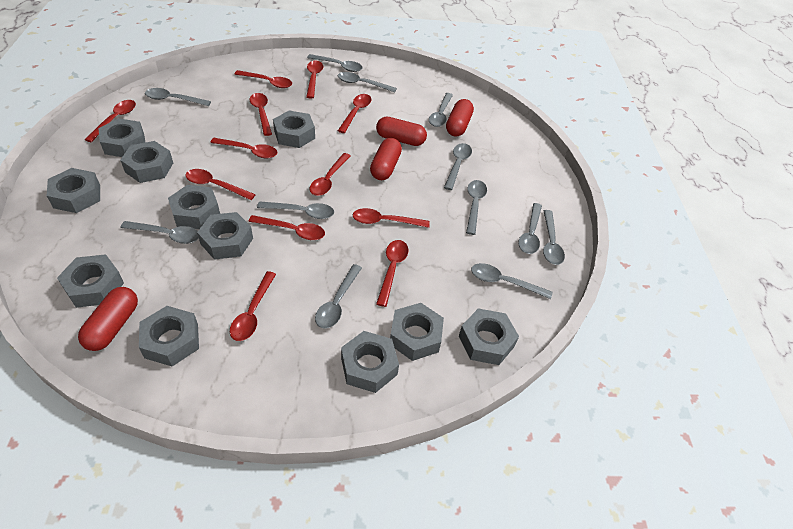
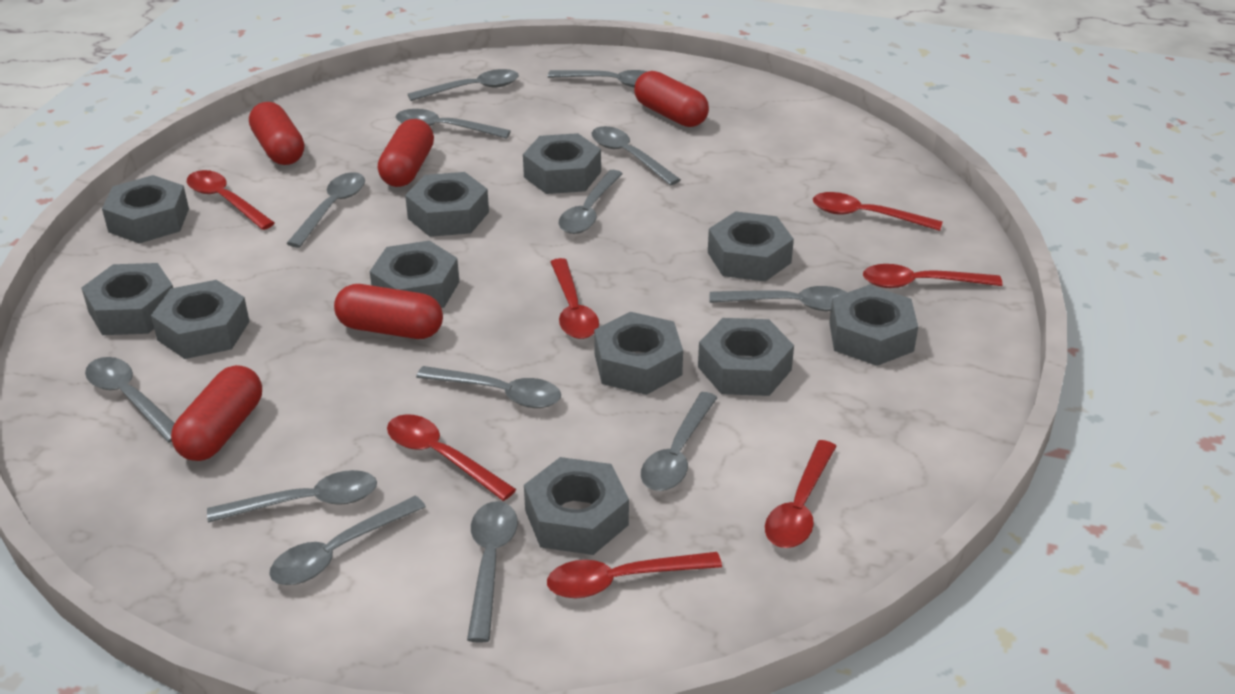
grey spoon: [120,221,199,244] [145,88,211,106] [257,201,334,219] [307,54,363,72] [315,264,362,329] [338,72,397,93] [429,93,453,127] [444,143,472,190] [466,180,487,235] [471,263,553,299] [518,203,542,254] [543,210,565,265] = 12 -> [85,357,175,443] [207,470,377,523] [269,496,426,585] [286,172,365,248] [396,109,511,139] [408,69,519,101] [416,366,561,408] [467,501,518,643] [548,70,648,87] [559,170,623,234] [592,126,681,186] [641,392,718,491] [709,286,847,311] = 13
red capsule: [78,287,138,351] [370,138,402,180] [376,117,427,146] [446,99,474,137] = 4 -> [171,365,262,461] [249,102,304,165] [334,284,443,339] [378,119,434,187] [634,71,709,127] = 5
red spoon: [85,100,136,143] [186,169,256,200] [210,138,278,158] [230,271,276,341] [234,70,292,88] [248,215,325,240] [250,93,272,136] [306,61,323,99] [309,153,351,196] [338,94,371,133] [353,208,430,228] [376,240,409,307] = 12 -> [187,170,275,230] [387,414,516,501] [547,552,722,598] [550,258,599,339] [765,440,836,548] [813,192,943,231] [863,264,1002,288] = 7

